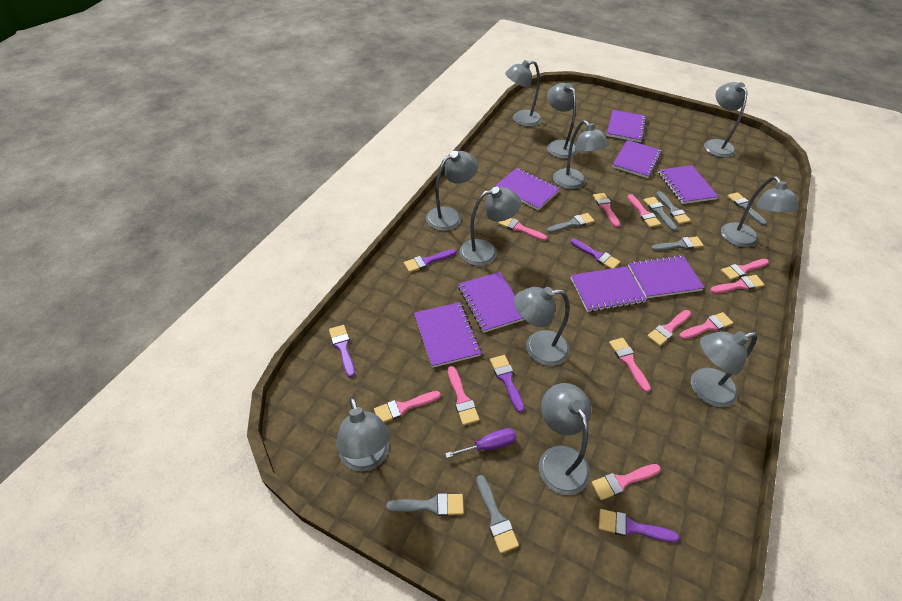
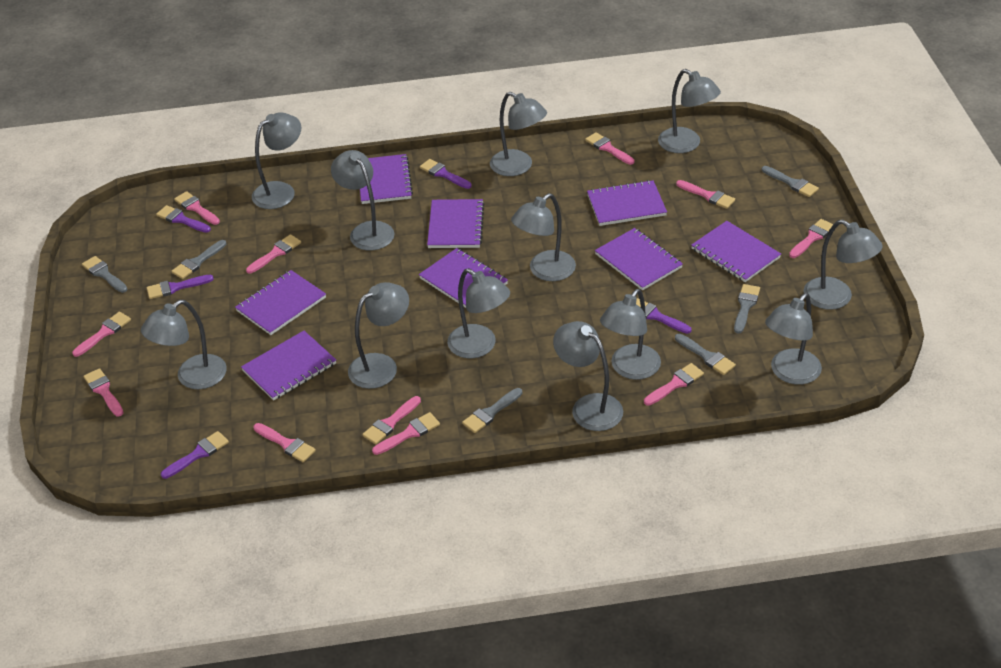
grey brush: [386,493,464,516] [476,475,519,554] [547,213,594,233] [643,197,677,231] [651,237,704,251] [656,191,691,224] [727,192,767,226] = 7 -> [82,256,127,293] [171,240,226,279] [462,388,522,433] [675,334,736,375] [734,284,760,334] [762,166,819,197] = 6
grey lamp: [336,397,390,471] [426,151,478,231] [459,187,521,266] [505,60,542,127] [514,287,570,366] [539,383,591,495] [547,83,578,159] [553,120,609,189] [691,331,757,407] [704,82,748,158] [721,176,799,248] = 11 -> [141,300,227,389] [252,112,301,209] [331,150,395,251] [348,282,409,389] [447,268,510,358] [490,92,547,176] [511,193,576,281] [553,321,623,431] [600,289,661,380] [658,69,721,153] [765,293,822,385] [803,219,883,310] = 12
purple screwdriver: [445,428,516,458] = 1 -> none = 0

